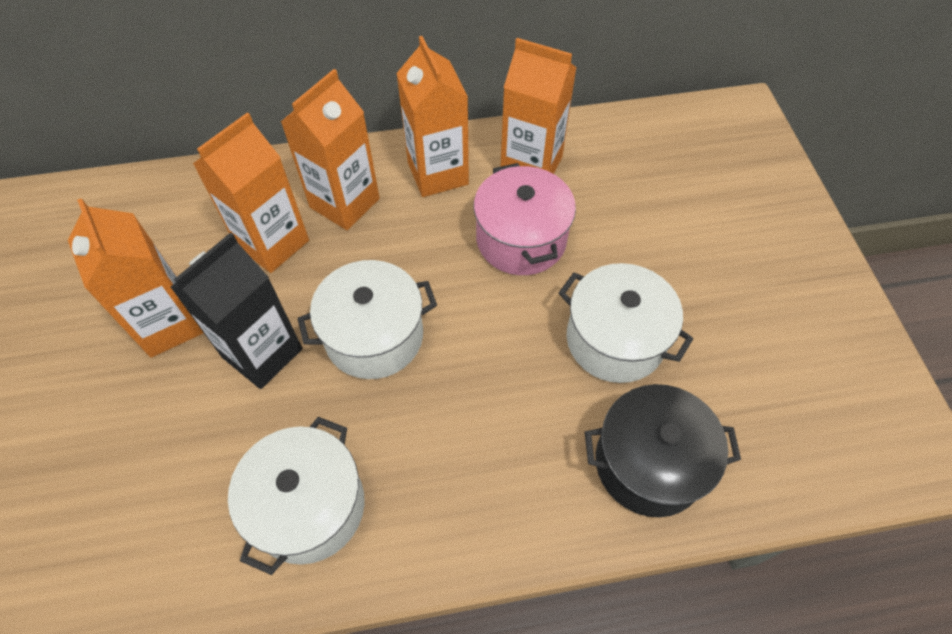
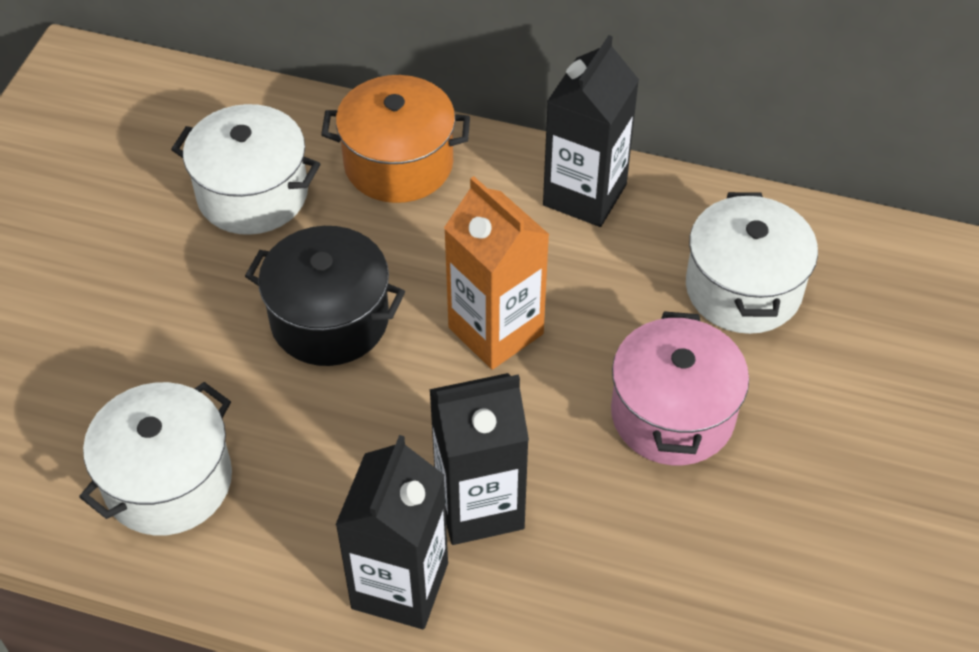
black carton: [170,232,302,389] = 1 -> [335,435,448,629] [429,373,529,545] [543,35,639,227] = 3
orange carton: [68,198,204,358] [193,113,309,273] [281,69,380,230] [396,36,469,197] [500,38,576,174] = 5 -> [444,176,550,370] = 1
orange pot: none = 0 -> [321,75,470,203] = 1

